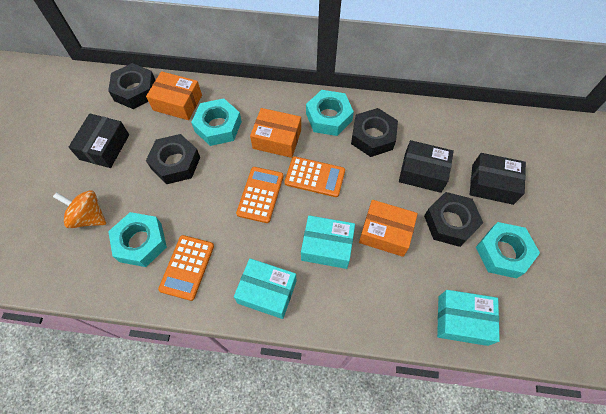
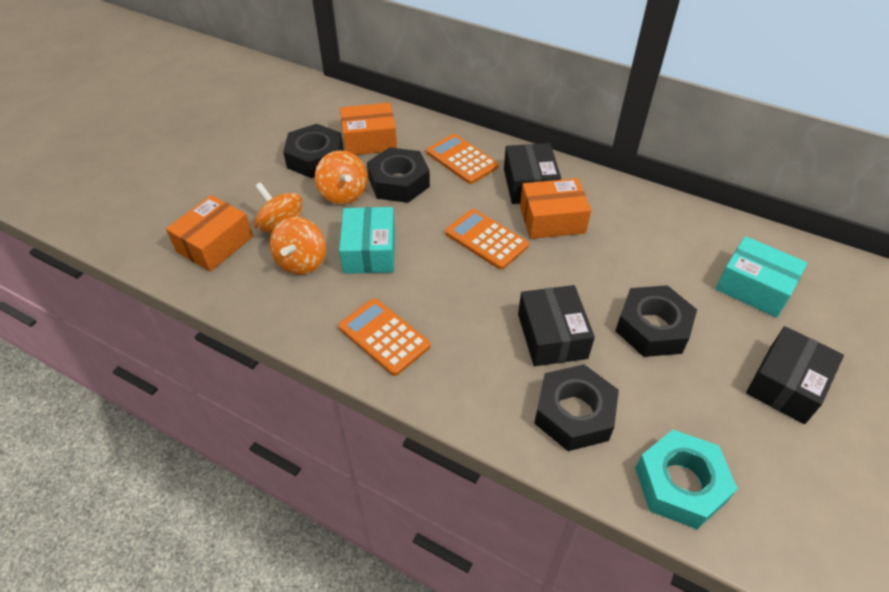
orange spinning top: [53,190,106,228] = 1 -> [254,182,302,233] [270,217,326,275] [315,150,367,204] = 3
turquoise box: [234,258,296,319] [301,215,355,269] [437,290,500,346] = 3 -> [339,207,395,274] [716,236,807,318] = 2
turquoise nut: [108,212,167,267] [191,98,242,146] [306,90,354,136] [476,222,540,278] = 4 -> [635,430,738,529] = 1

